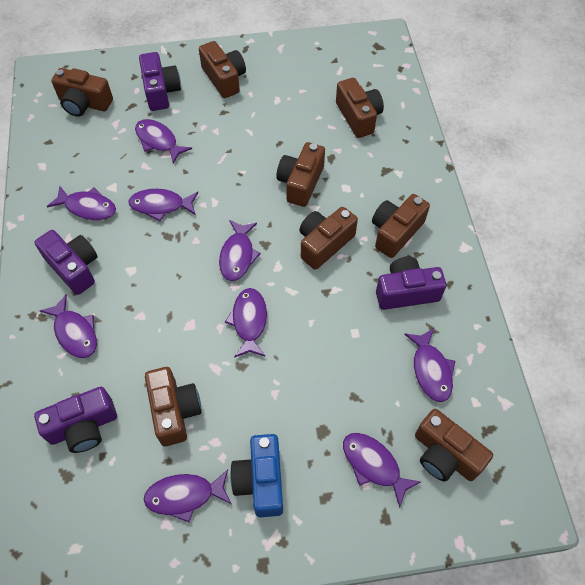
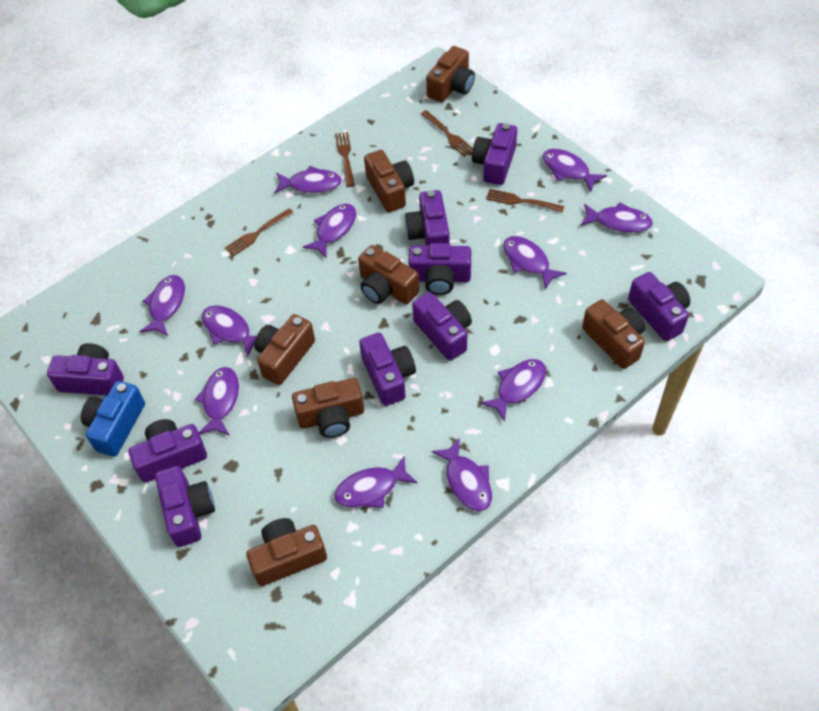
brown camera: [51,68,113,117] [145,367,201,446] [199,41,246,98] [276,142,325,207] [299,207,358,270] [336,78,384,138] [372,194,430,258] [415,409,493,482] = 8 -> [247,518,327,586] [254,314,315,385] [292,378,364,438] [358,245,419,304] [364,150,414,212] [426,46,475,102] [582,299,645,369] = 7
brown fork: none = 0 -> [225,208,294,256] [335,132,355,187] [421,110,473,157] [486,189,564,212] = 4
purple camera: [34,387,117,453] [35,230,98,295] [139,52,181,111] [376,257,446,310] = 4 -> [47,343,124,395] [129,419,207,483] [155,466,215,547] [359,333,416,406] [405,190,450,246] [408,243,471,295] [412,292,472,361] [472,123,517,185] [628,272,690,341] = 9
purple fish: [40,295,97,358] [47,186,116,220] [128,189,198,221] [135,119,192,164] [143,469,232,522] [219,220,261,281] [225,288,267,358] [343,433,421,508] [404,328,455,402] = 9 -> [139,275,185,336] [195,367,239,436] [202,305,256,358] [274,166,342,194] [303,204,356,258] [334,456,418,508] [431,438,492,511] [480,359,546,422] [503,236,567,290] [543,149,607,192] [581,202,653,233] = 11

